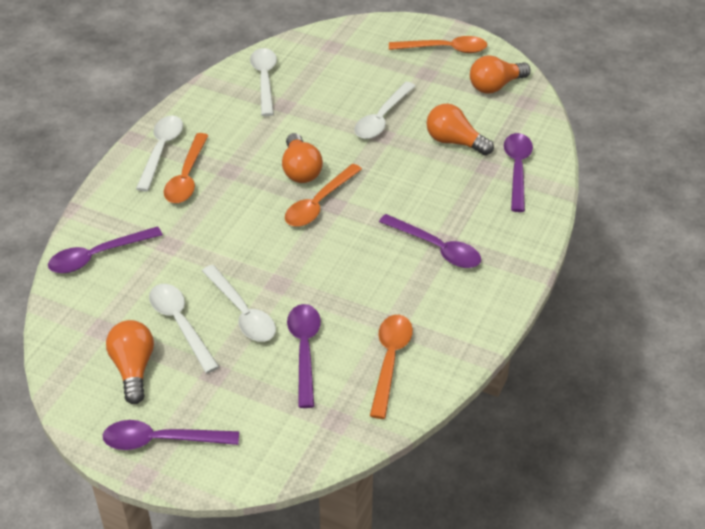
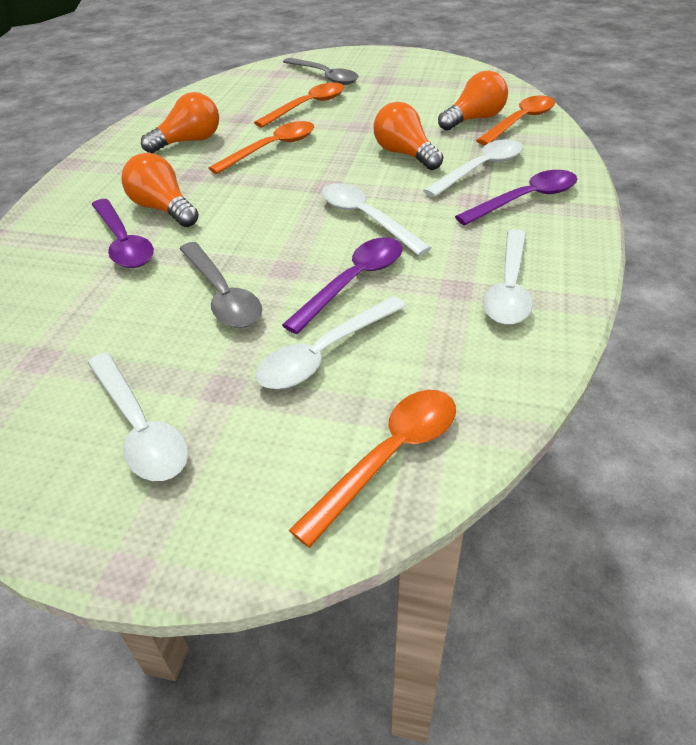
grey spoon: none = 0 -> [179,242,262,328] [283,58,359,85] = 2
purple spoon: [48,226,163,273] [103,420,239,450] [287,304,321,408] [379,214,481,268] [504,133,533,212] = 5 -> [92,199,154,268] [282,237,402,334] [455,170,577,225] = 3

